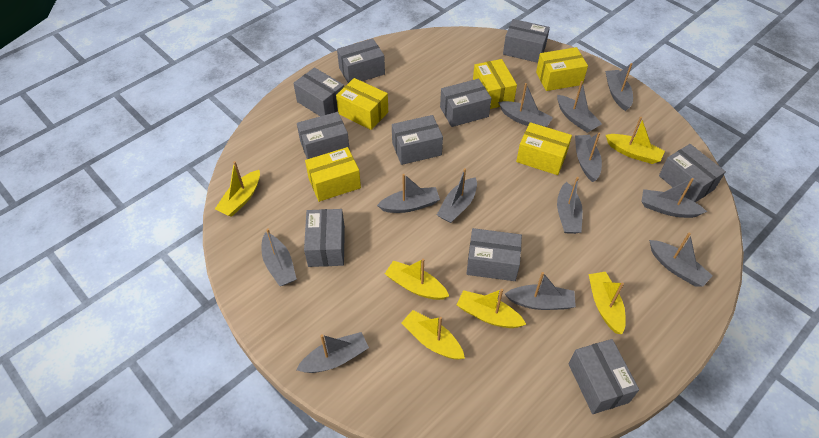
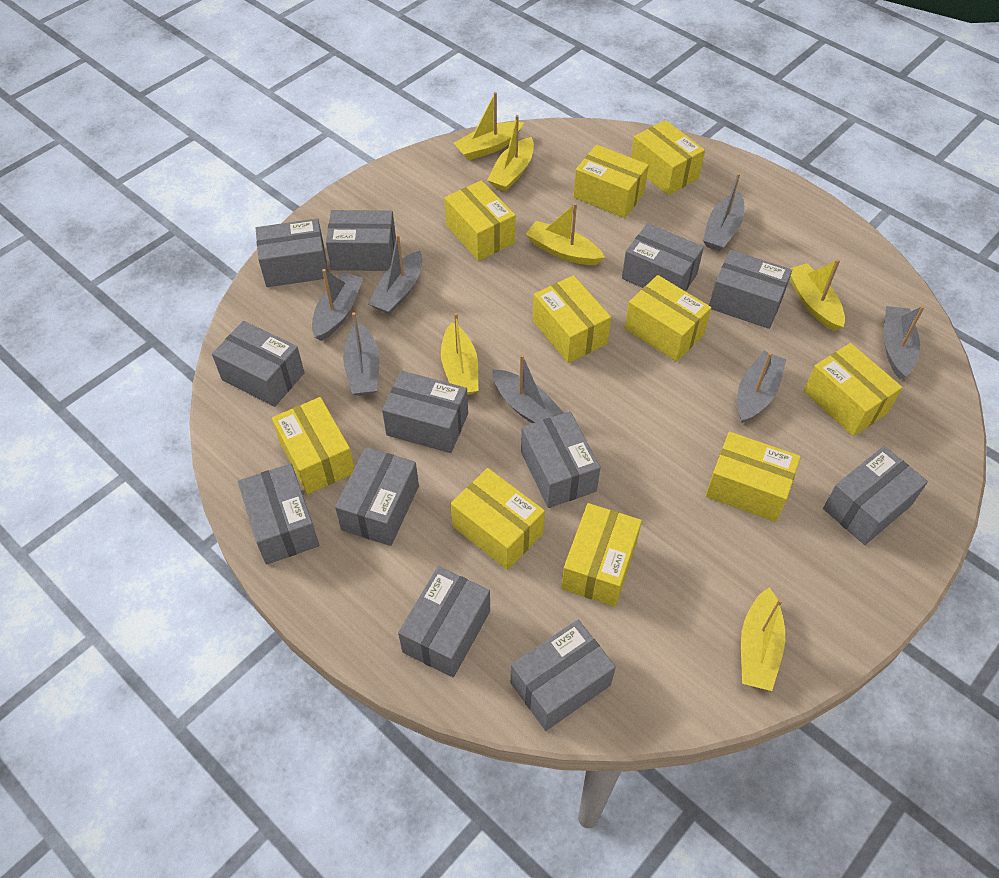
grey boat: [262,228,297,286] [296,332,369,373] [377,174,440,213] [437,168,477,223] [498,83,553,127] [505,272,576,310] [557,81,602,133] [557,177,583,234] [575,133,602,182] [605,63,633,111] [641,178,707,218] [649,232,713,287] = 12 -> [312,269,363,341] [343,312,380,396] [368,234,423,314] [492,354,564,423] [703,173,745,251] [737,351,786,423] [883,306,925,379] = 7
grey box: [293,67,344,116] [297,112,350,159] [304,209,345,267] [337,38,385,83] [392,115,443,165] [440,79,491,127] [466,228,522,281] [503,19,550,63] [569,339,639,414] [659,144,726,203] = 10 -> [212,321,304,407] [238,463,319,565] [256,218,328,287] [326,210,396,271] [335,447,419,546] [382,371,468,453] [398,566,490,677] [511,620,616,731] [521,411,601,508] [622,223,704,291] [709,250,792,329] [823,446,928,545] = 12
yellow box: [305,147,361,202] [336,78,388,130] [473,59,517,109] [516,122,572,175] [536,47,588,91] = 5 -> [272,397,355,494] [444,180,516,261] [450,468,545,570] [533,275,611,363] [561,503,642,607] [574,145,649,218] [625,275,711,362] [631,120,705,196] [705,431,801,522] [804,343,903,436] = 10

